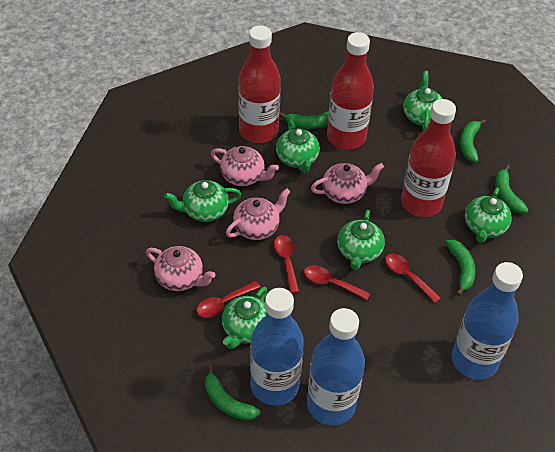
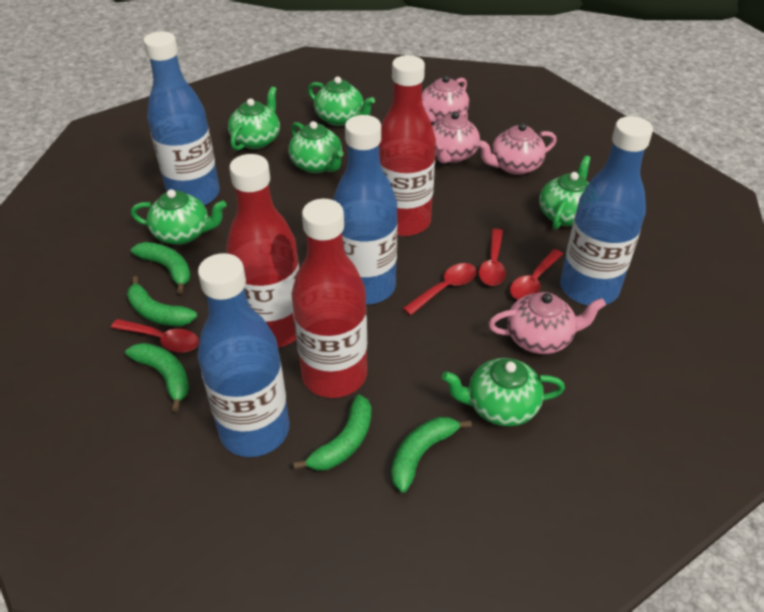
blue bottle: [250,288,304,406] [307,308,365,425] [452,262,523,380] = 3 -> [144,31,220,206] [197,253,289,457] [333,115,398,304] [560,116,653,305] = 4

